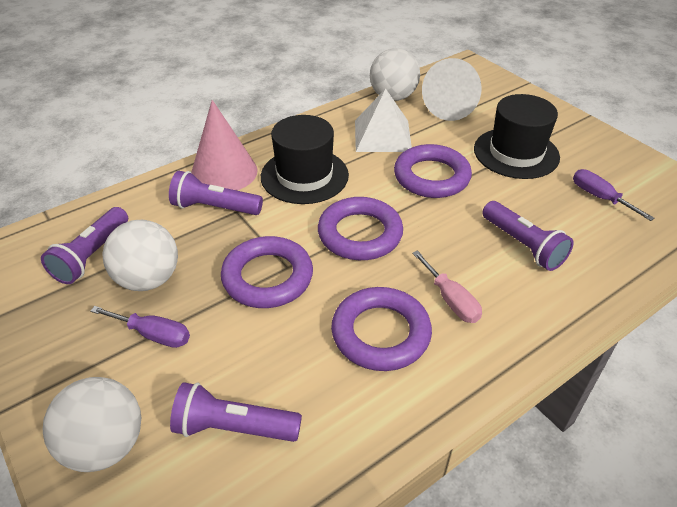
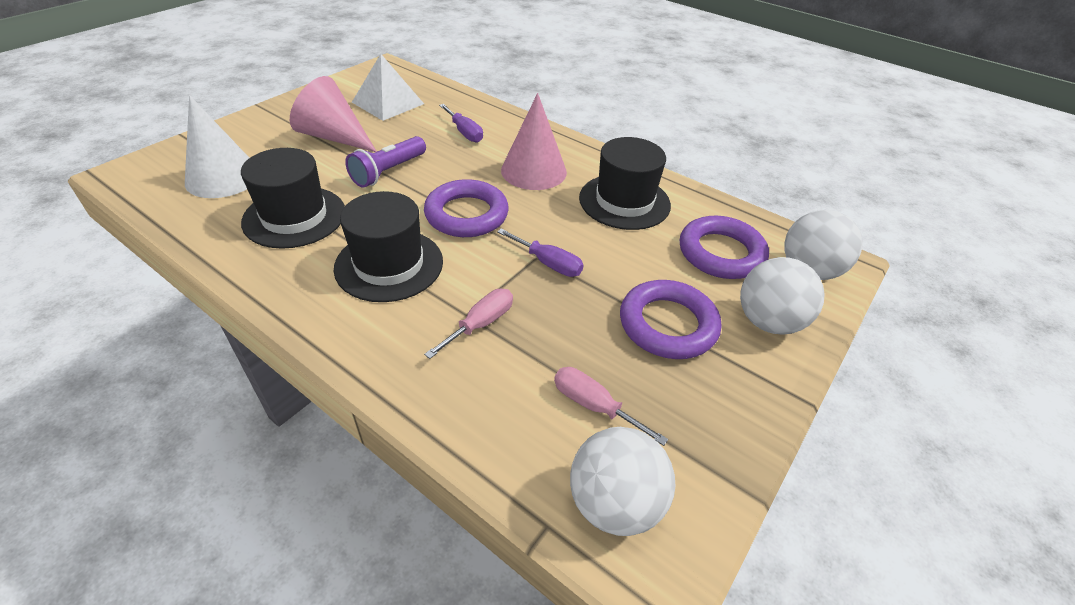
black hat: [261,115,349,204] [474,94,560,179] = 2 -> [241,148,345,249] [334,191,443,302] [579,137,671,230] = 3
pink cone: [191,100,258,191] = 1 -> [290,76,377,152] [501,93,567,190] = 2
pink screwdriver: [412,250,482,323] = 1 -> [424,289,513,359] [554,367,668,446] = 2
purple flashlight: [41,207,128,284] [169,171,263,215] [170,382,302,442] [482,201,574,271] = 4 -> [345,136,426,188] = 1
purple ring: [221,236,313,308] [318,197,403,260] [331,287,432,371] [394,144,472,198] = 4 -> [424,179,509,237] [620,280,721,359] [680,216,769,279] = 3

